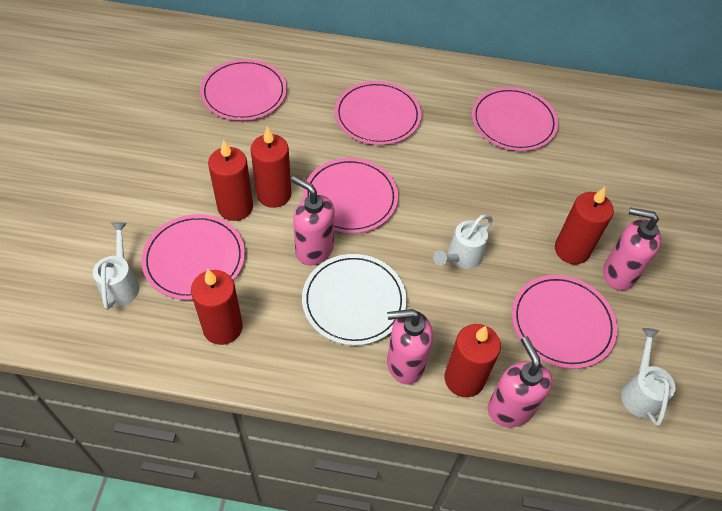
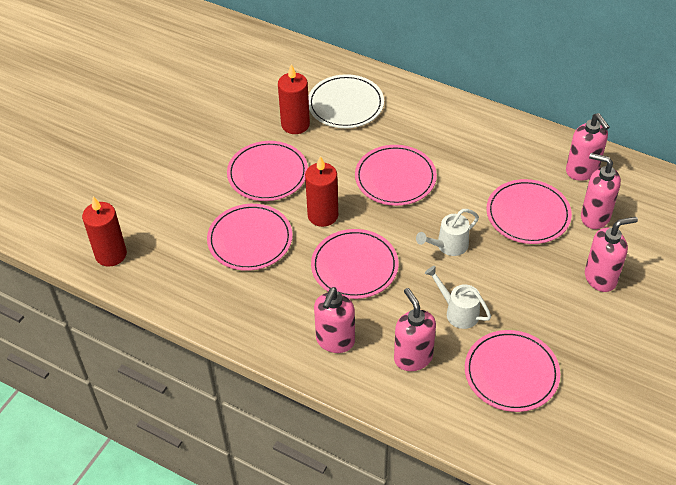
pink soap dispenser: [291,176,334,265] [387,309,433,384] [488,336,552,427] [603,207,661,291] = 4 -> [314,287,355,353] [394,288,436,371] [566,113,610,181] [581,153,621,229] [585,217,638,292] = 5
red candle: [191,269,243,345] [208,140,253,221] [250,126,291,208] [445,324,501,398] [555,187,614,264] = 5 -> [82,196,127,267] [278,64,310,134] [305,156,338,227] = 3
white watering can: [93,223,139,310] [433,214,493,269] [621,328,676,426] = 3 -> [416,209,479,256] [425,266,491,329] = 2

